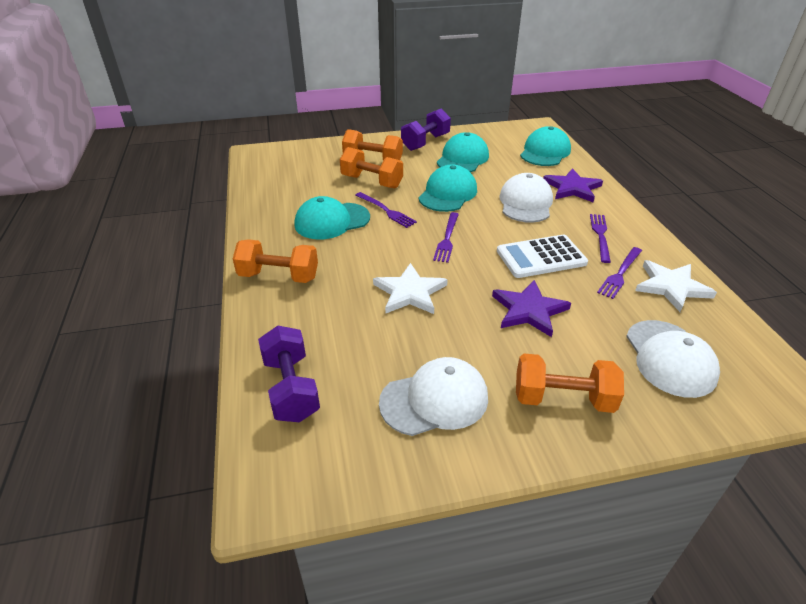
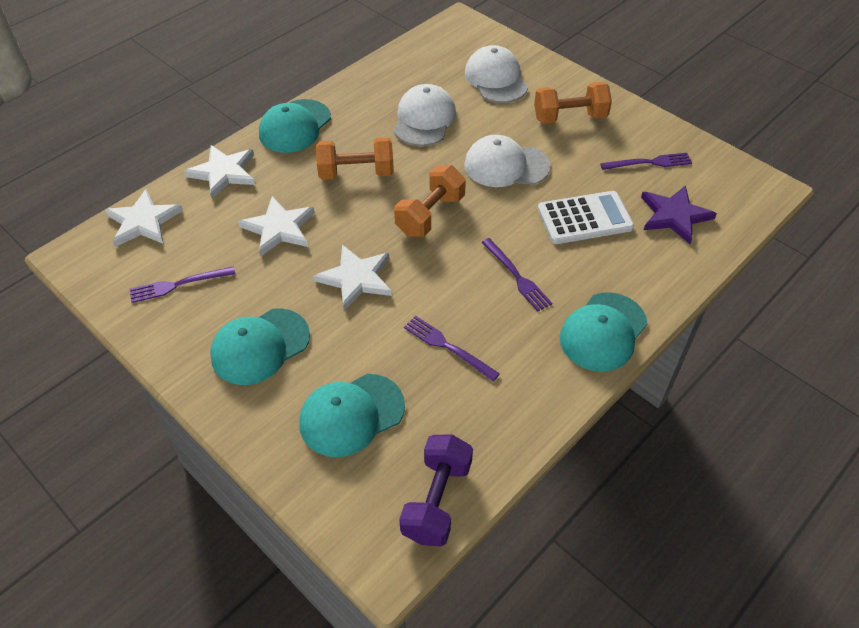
orange dumbbell: [233,239,318,283] [340,147,403,188] [342,129,403,161] [516,353,624,413] = 4 -> [316,137,394,180] [394,165,466,237] [534,82,612,124] = 3
purple dumbbell: [258,326,320,422] [401,108,451,151] = 2 -> [399,434,473,546] = 1
purple star: [492,280,571,337] [543,168,603,202] = 2 -> [641,185,717,244] = 1
white star: [373,263,448,314] [635,260,717,312] = 2 -> [105,189,183,247] [184,145,255,199] [238,196,315,257] [313,245,392,311] = 4

